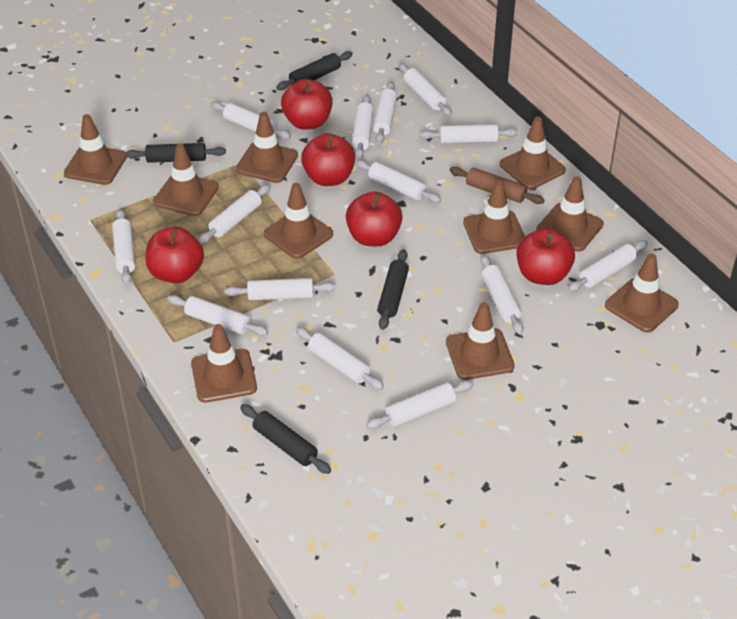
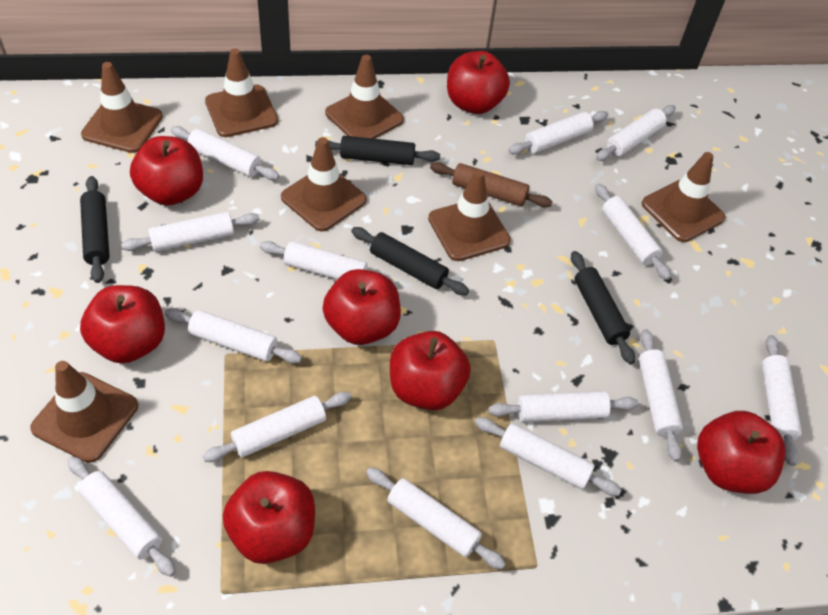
brown traffic cone: [64,114,127,185] [153,144,219,216] [191,324,257,403] [236,112,298,183] [264,183,333,259] [446,302,515,380] [463,181,525,254] [499,117,566,189] [536,176,604,252] [605,253,679,333] = 10 -> [30,361,138,463] [81,62,163,153] [205,48,278,137] [281,137,367,231] [325,55,404,139] [428,170,511,261] [642,152,726,242] = 7
red apple: [145,227,204,283] [281,79,333,130] [301,133,355,186] [346,191,403,246] [516,229,575,285] = 5 -> [80,285,165,363] [130,136,203,206] [223,471,315,564] [323,269,401,345] [390,331,470,410] [447,51,510,114] [697,411,785,494] = 7

